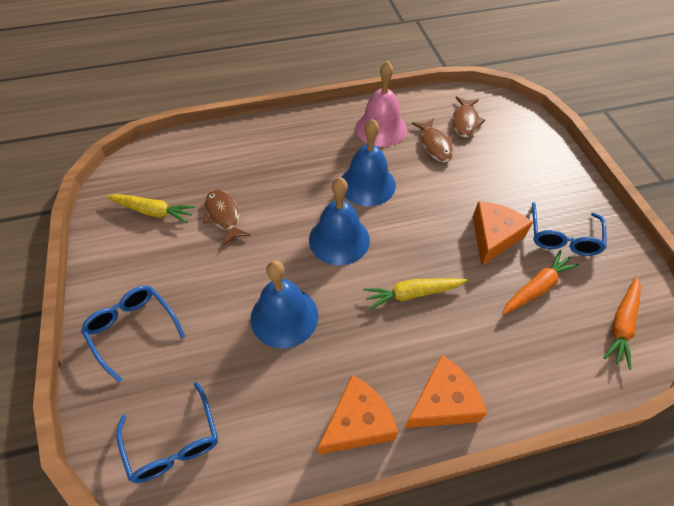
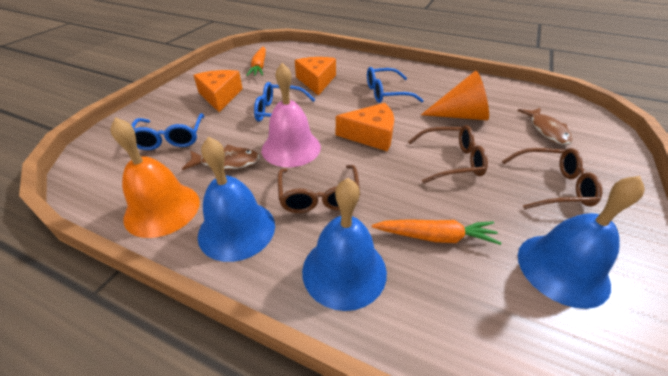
brown fish: [203,189,250,246] [412,118,453,163] [452,96,485,138] = 3 -> [182,145,260,170] [518,107,573,145] = 2
brown glasses: none = 0 -> [278,165,361,213] [408,125,488,184] [502,148,602,209] = 3
orange bell: none = 0 -> [110,117,200,238] = 1
orange cone: none = 0 -> [421,71,489,120] = 1
yellow carrot: [105,194,195,223] [363,278,467,310] = 2 -> none = 0

